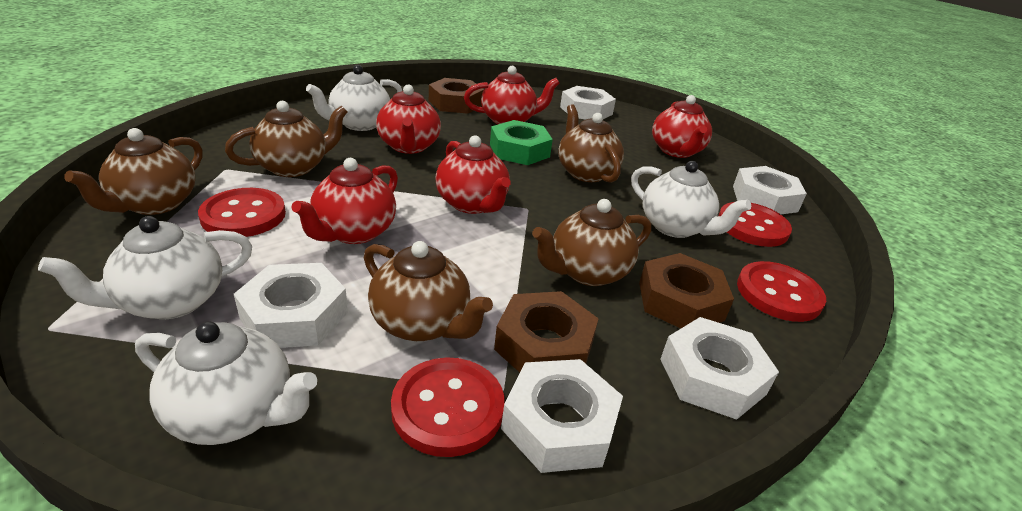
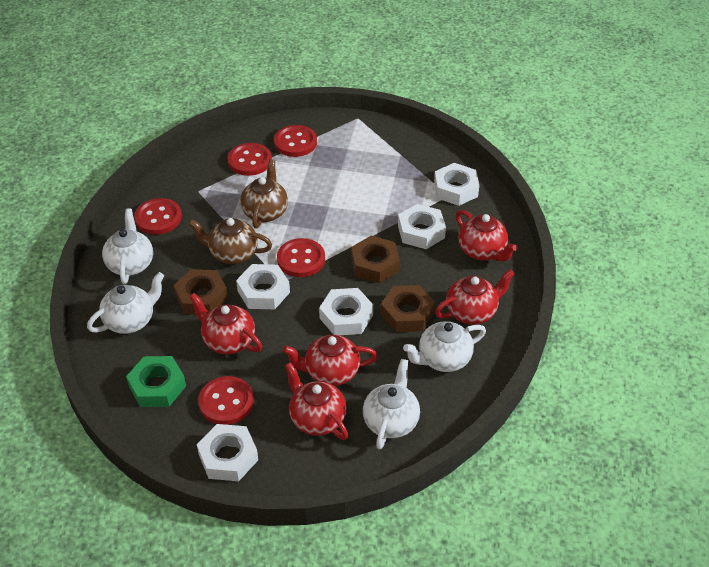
brown teapot: [64,128,203,215] [225,101,347,177] [364,241,493,341] [532,199,651,286] [558,104,624,183] = 5 -> [189,218,272,264] [240,159,288,228] = 2
red button: [198,188,286,237] [391,357,505,457] [718,202,792,247] [737,261,826,322] = 4 -> [134,198,182,235] [198,376,254,425] [228,143,272,176] [274,125,317,157] [277,238,325,277] = 5

